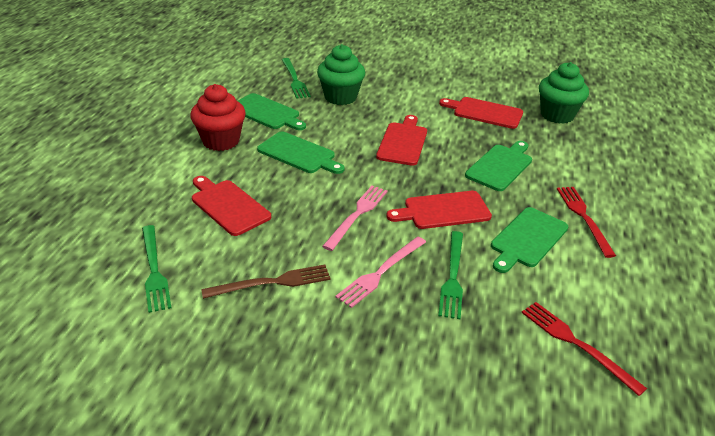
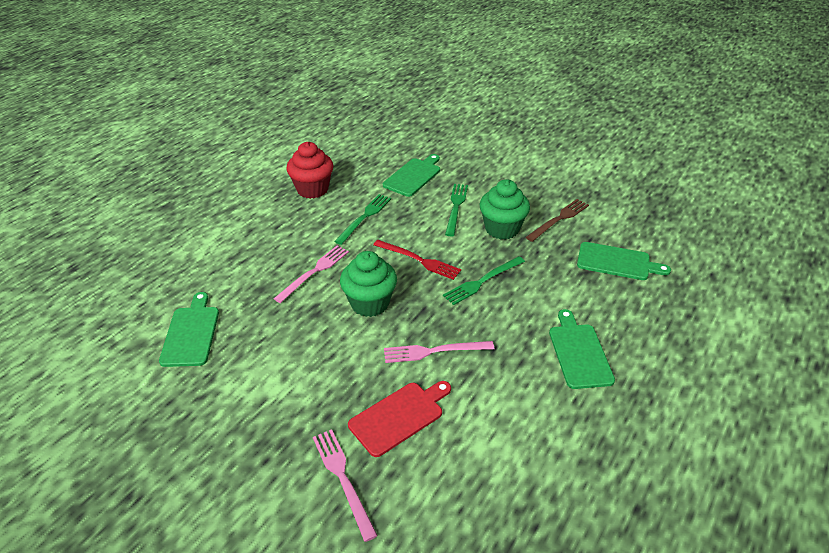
pink fork: [322,186,388,251] [335,237,426,308] = 2 -> [274,246,349,303] [313,430,378,542] [384,341,494,363] = 3
red cutting board: [192,176,271,236] [376,115,427,166] [386,191,492,229] [439,97,523,129] = 4 -> [348,381,451,457] = 1
red fork: [521,302,647,396] [557,187,616,258] = 2 -> [373,240,461,280] = 1

